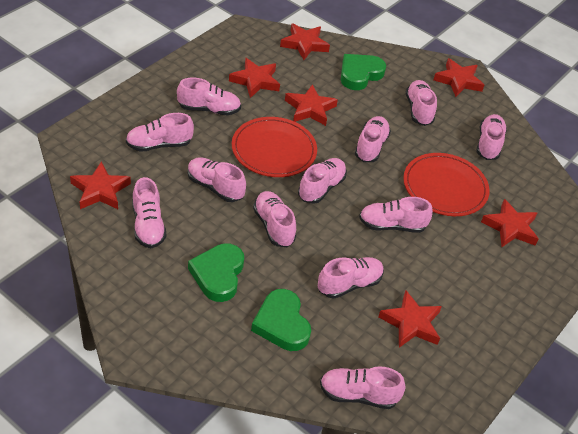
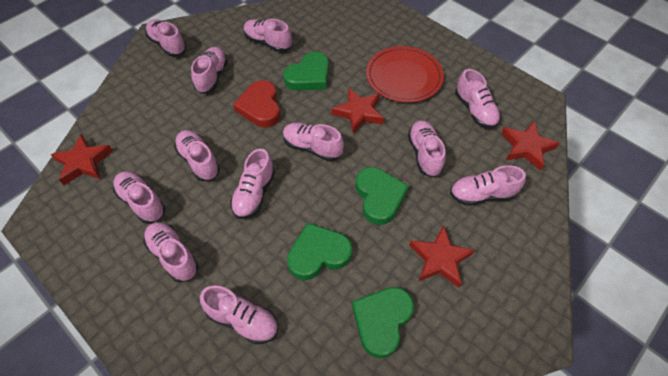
green heart: [188,243,244,302] [251,289,311,351] [341,54,386,90] = 3 -> [283,52,329,91] [287,223,352,280] [352,287,414,358] [356,167,409,225] = 4
red heart: none = 0 -> [233,80,280,128] = 1
red plate: [232,117,317,177] [403,153,490,216] = 2 -> [366,46,444,103] = 1
red star: [70,161,131,209] [229,58,280,98] [280,23,330,60] [285,84,338,126] [379,290,442,348] [434,58,484,97] [481,199,538,247] = 7 -> [51,134,113,185] [332,88,384,134] [409,225,475,288] [501,121,560,171] = 4

